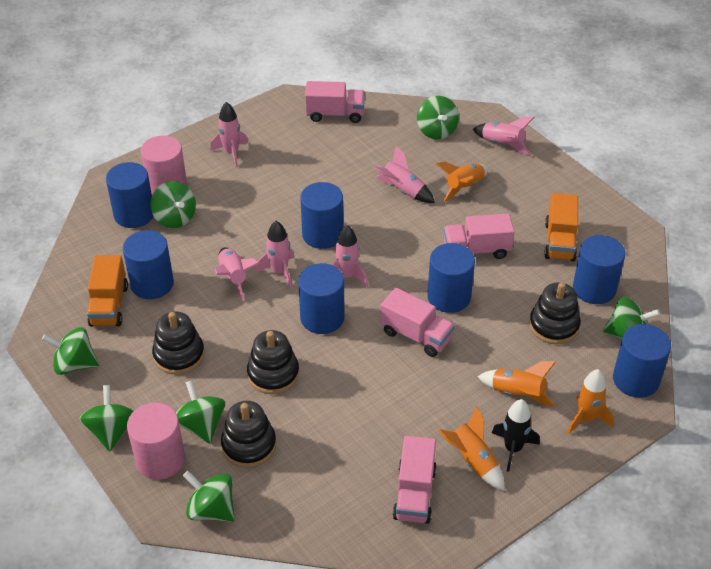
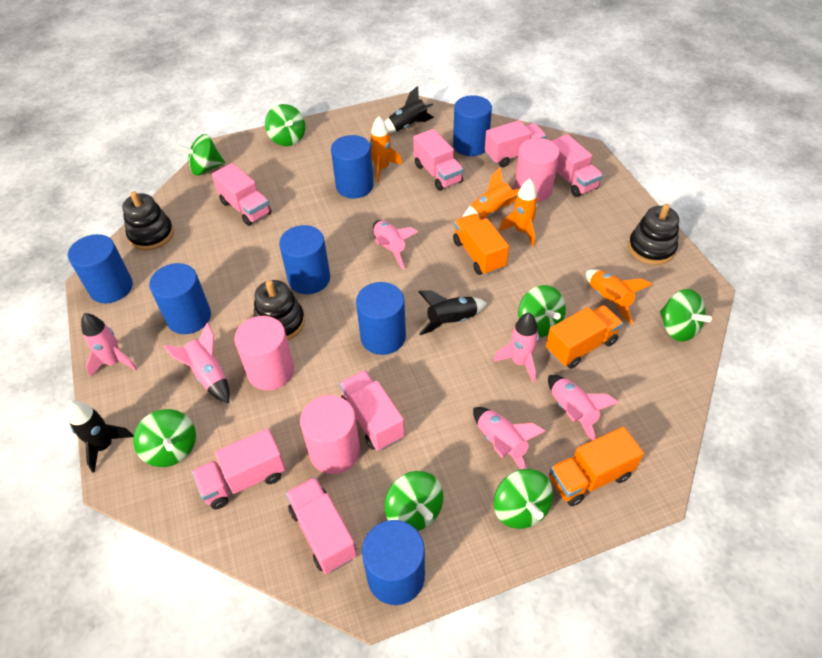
black rocket: [492,399,540,472] = 1 -> [67,400,134,473] [385,86,434,133] [418,290,487,335] = 3
black stacking toy: [152,311,205,375] [221,401,276,468] [247,330,299,394] [529,282,581,344] = 4 -> [122,191,174,251] [253,280,305,340] [628,204,679,265] = 3
orange truck: [87,255,128,327] [544,193,578,261] = 2 -> [453,213,509,275] [546,305,623,368] [549,427,644,506] = 3
pink cylinder: [127,403,185,480] [141,136,187,195] = 2 -> [234,316,294,390] [300,395,360,474] [514,138,559,202] = 3
pink truck: [305,81,365,123] [380,288,455,357] [393,435,437,524] [444,213,515,259] = 4 -> [192,428,286,509] [212,163,272,226] [286,477,357,574] [339,370,405,451] [413,129,464,191] [485,120,546,168] [551,134,603,197] = 7

